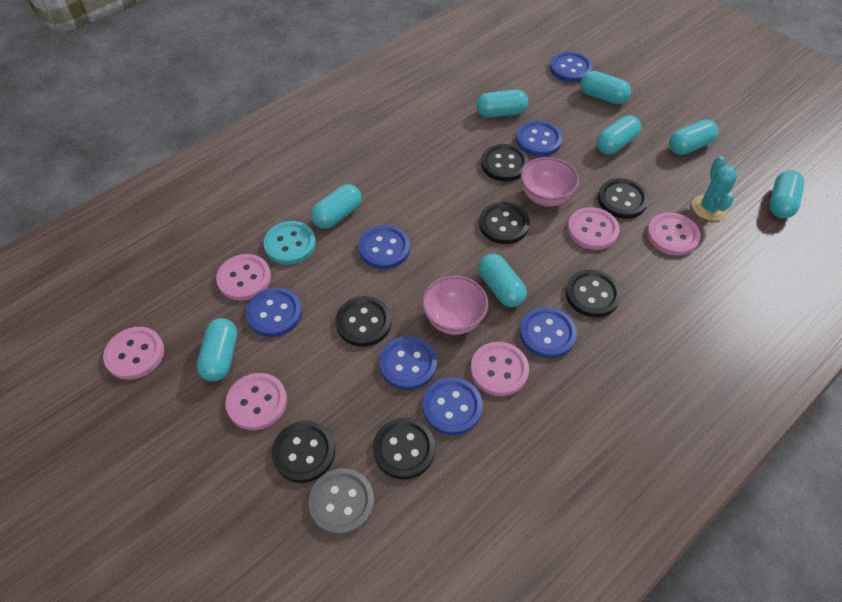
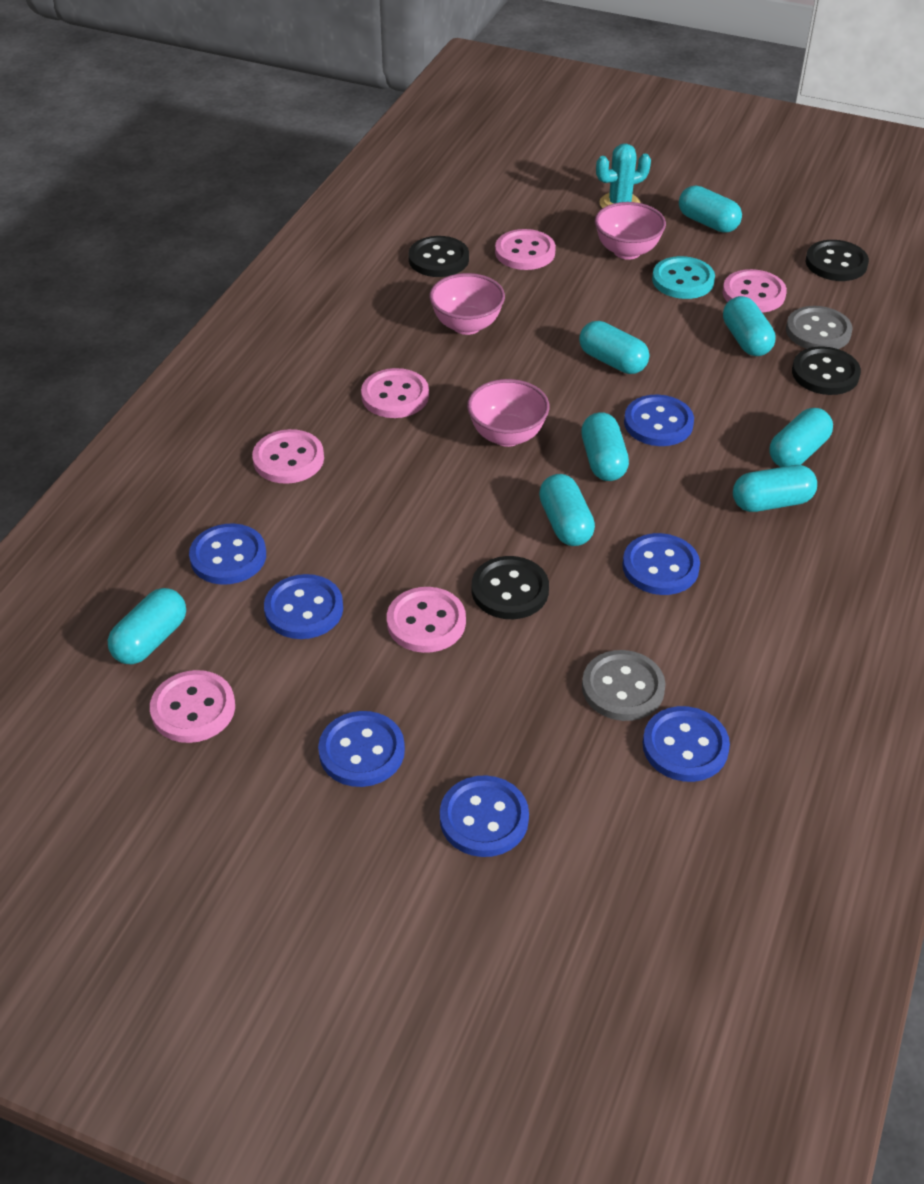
black button: [272,421,335,483] [336,296,391,347] [373,417,435,479] [479,202,530,244] [481,144,529,182] [566,270,621,318] [598,178,649,219] = 7 -> [408,236,469,277] [472,556,549,619] [792,346,861,395] [805,240,869,281] = 4
grey button: [308,468,374,535] = 1 -> [582,650,666,721] [786,306,853,349] = 2
pink bowl: [422,276,488,335] [521,157,579,206] = 2 -> [429,273,505,335] [467,379,549,447] [595,202,666,260] = 3

